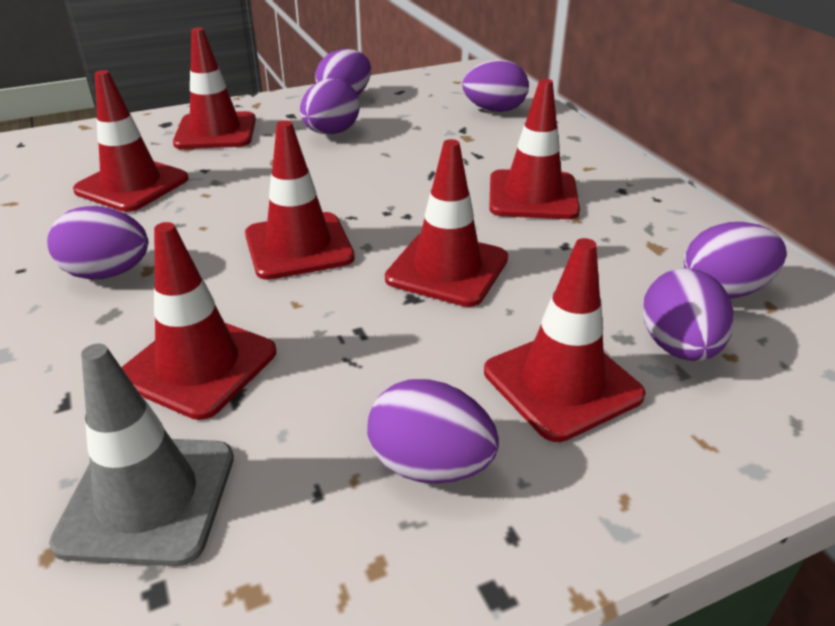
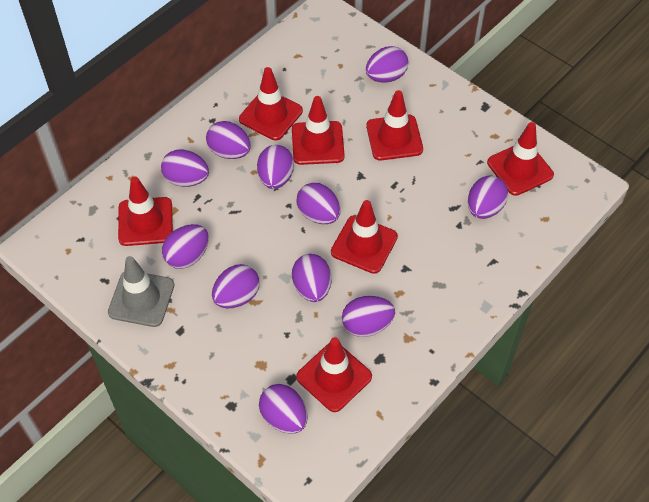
purple egg: [47,206,148,279] [300,79,360,135] [315,49,371,95] [367,379,499,484] [462,60,529,112] [643,268,734,361] [684,222,786,299] = 7 -> [161,149,209,187] [162,224,209,269] [206,121,251,159] [212,264,260,308] [257,145,294,189] [259,384,308,434] [292,254,331,302] [296,183,340,224] [342,296,395,337] [366,46,408,82] [468,176,508,219] = 11

